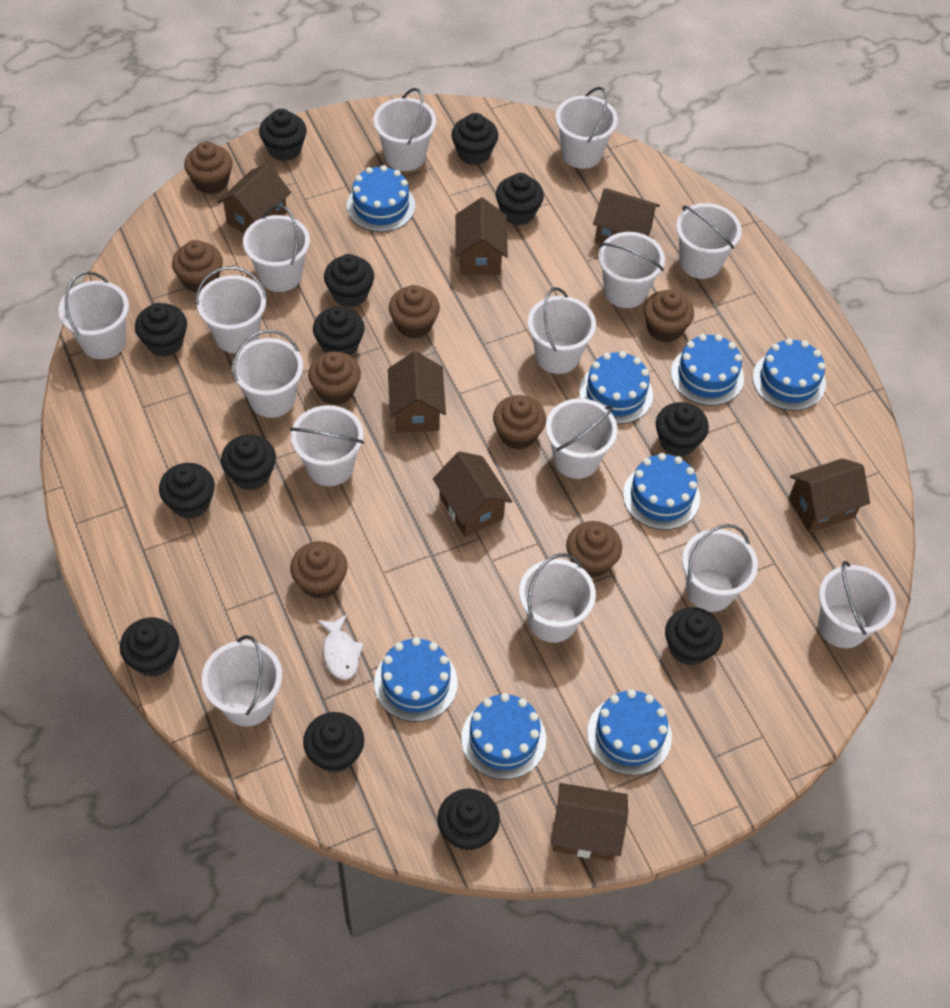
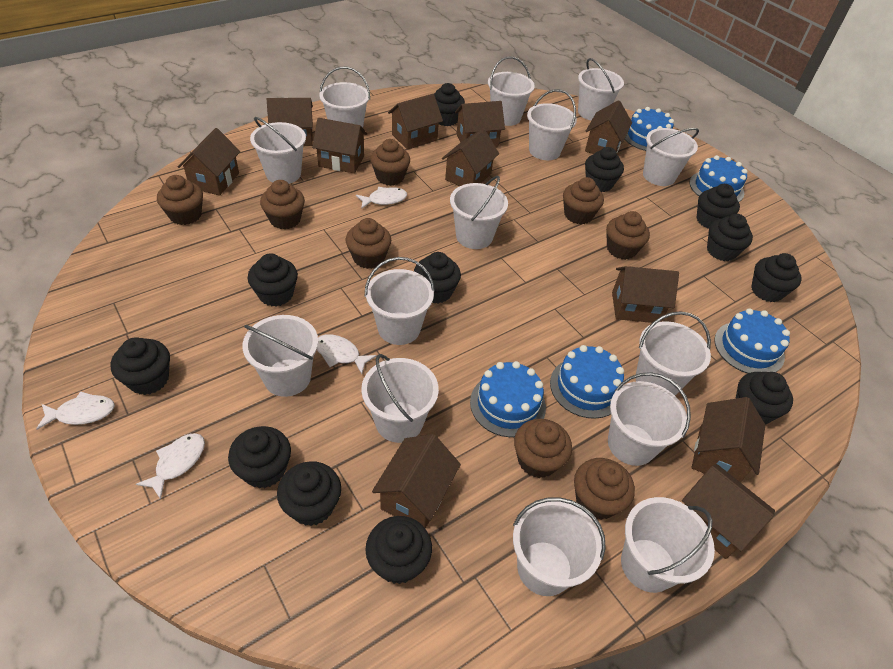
black cupcake: [120,618,179,677] [135,303,187,357] [159,463,215,519] [221,435,276,490] [259,109,307,161] [303,712,364,773] [313,306,365,356] [324,254,374,308] [437,789,500,851] [451,113,498,165] [496,173,544,226] [656,402,709,457] [665,607,723,666] = 13 -> [111,337,170,395] [228,426,291,488] [248,253,298,306] [277,461,341,526] [365,516,432,584] [414,252,461,304] [434,83,465,126] [585,147,624,192] [697,184,740,229] [707,214,753,261] [735,372,793,425] [751,253,802,302] = 12
blue cake: [347,165,415,232] [374,637,458,722] [461,693,546,780] [579,351,653,424] [587,689,672,775] [623,453,700,530] [671,334,744,406] [753,338,826,411] = 8 -> [470,361,546,437] [550,345,624,419] [625,107,674,151] [690,155,748,202] [714,308,790,374] = 5
brown house: [217,163,291,234] [388,351,446,432] [433,451,512,537] [455,198,508,275] [551,783,628,861] [593,188,660,244] [789,458,870,533] = 7 -> [178,128,240,196] [267,98,313,146] [312,118,367,174] [372,434,461,529] [388,94,443,149] [442,128,499,186] [455,101,505,148] [585,100,632,154] [612,266,679,323] [682,464,775,559] [691,397,765,483] = 11
white bucket: [59,271,129,359] [196,266,267,353] [202,635,282,726] [232,330,303,418] [243,205,310,292] [290,405,364,486] [374,88,436,171] [519,553,596,643] [528,287,596,374] [546,398,618,479] [555,87,618,169] [598,232,665,308] [676,203,742,279] [682,524,758,612] [818,561,896,648] = 15 -> [242,315,318,397] [250,117,306,184] [319,67,370,128] [361,354,439,443] [365,257,435,345] [450,176,508,249] [488,56,535,126] [513,497,606,596] [527,89,577,160] [578,58,624,121] [608,372,691,466] [621,497,715,593] [636,311,711,395] [643,128,699,186] = 14
white fish: [317,614,364,680] = 1 -> [36,392,115,430] [136,433,205,499] [317,334,377,374] [356,187,407,209] = 4

